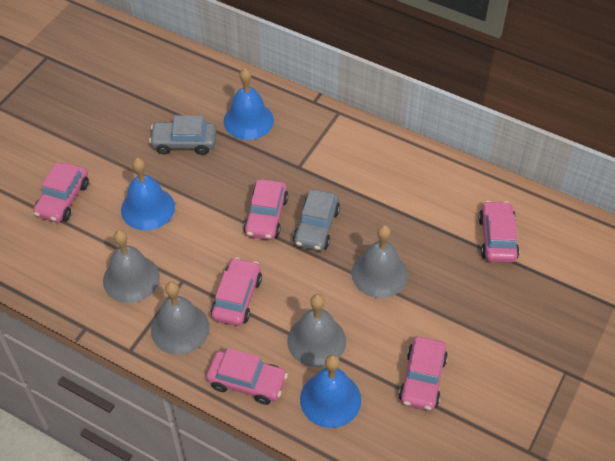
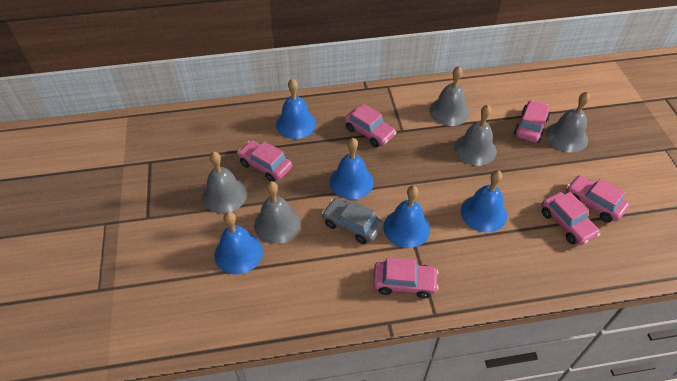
blue bell: [121,158,175,230] [223,68,274,140] [300,355,361,428] = 3 -> [215,212,263,275] [276,78,316,139] [330,138,374,200] [383,186,430,248] [461,170,507,233] = 5
grey bell: [103,230,160,303] [151,281,209,355] [287,294,346,367] [351,225,408,298] = 4 -> [202,152,247,214] [254,181,301,244] [429,66,469,126] [454,105,497,166] [546,92,590,153] = 5
grey car: [149,115,217,155] [293,189,340,251] = 2 -> [322,198,383,244] = 1

